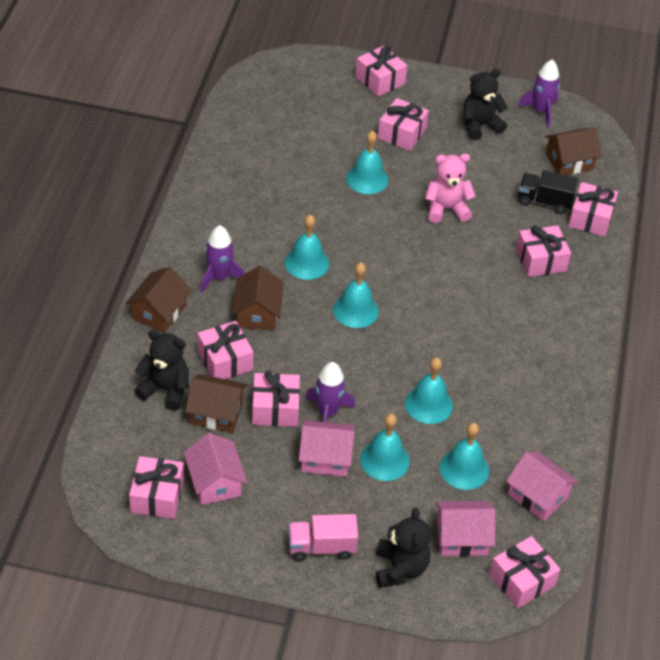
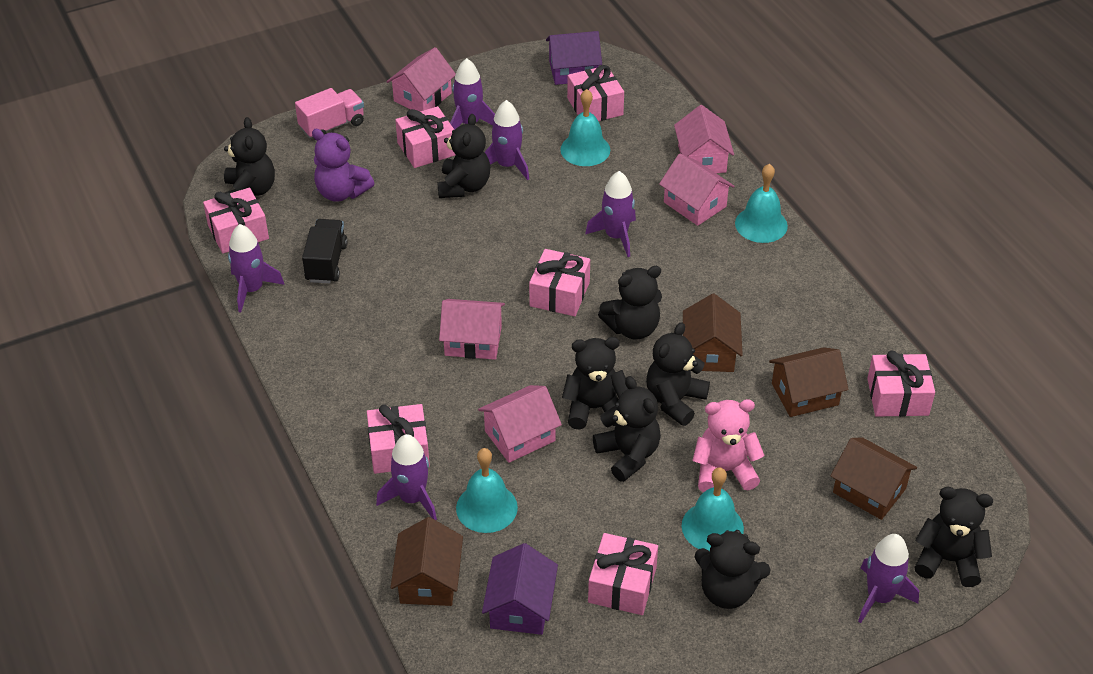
black teddy bear: [134,330,189,410] [376,507,431,588] [464,69,508,140] = 3 -> [224,117,275,196] [437,114,490,198] [562,337,628,430] [593,376,661,482] [598,266,662,340] [646,322,710,426] [695,530,771,609] [914,487,993,587] = 8
pink gift: [129,456,184,519] [198,321,254,379] [252,371,300,427] [355,46,407,97] [378,98,429,151] [489,536,561,609] [516,225,571,277] [568,182,618,237] = 8 -> [203,187,269,254] [367,404,430,474] [395,106,456,168] [529,249,590,316] [567,65,624,121] [588,533,658,615] [867,351,935,417] = 7
pink house: [183,433,247,505] [299,420,355,476] [436,501,495,557] [506,452,578,521] = 4 -> [386,47,456,111] [439,299,505,360] [478,385,562,463] [659,153,735,226] [674,105,734,173] = 5
purple house: none = 0 -> [482,543,558,635] [546,31,602,85] = 2
purple rocket: [200,225,245,293] [305,362,355,422] [518,60,560,127] = 3 -> [228,224,285,312] [376,434,437,520] [450,58,495,130] [485,100,529,180] [585,171,636,257] [858,534,919,623] = 6
purple teddy bear: none = 0 -> [312,129,374,202] = 1
turquoise bell: [285,215,329,280] [333,263,379,328] [346,130,389,194] [360,414,410,481] [405,358,453,424] [440,423,489,490] = 6 -> [456,448,518,533] [560,89,610,166] [682,467,744,552] [735,164,788,243] = 4

